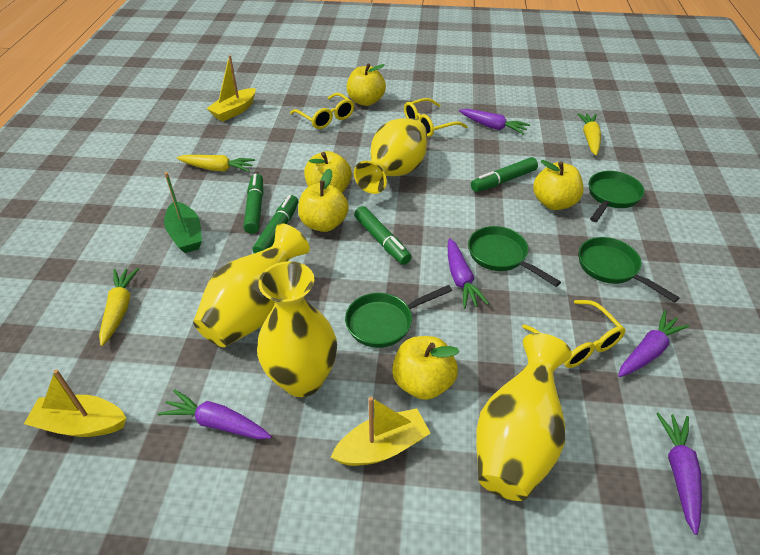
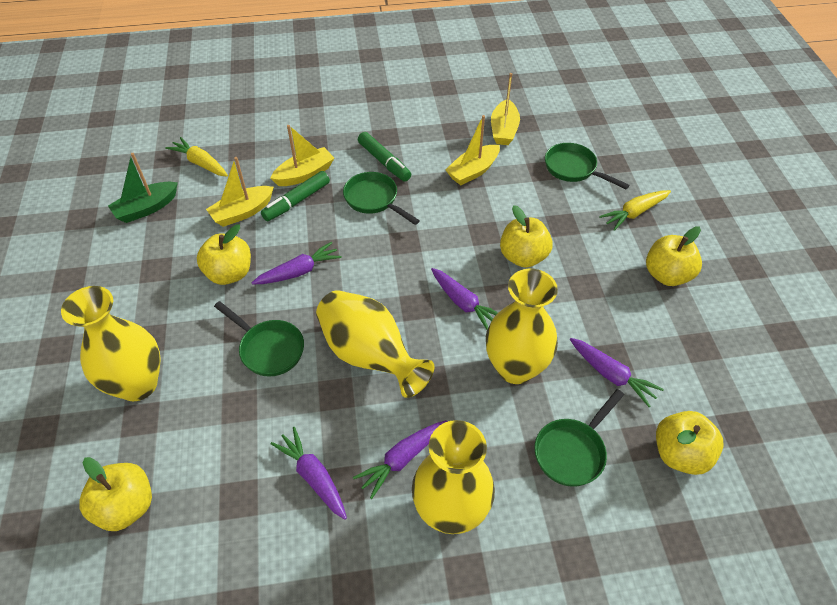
green marker: [244,173,263,234] [253,195,299,253] [354,206,411,265] [471,157,538,192] = 4 -> [261,171,330,221] [358,132,411,182] = 2
yellow boat: [24,369,126,437] [207,55,256,121] [331,397,430,466] = 3 -> [206,157,274,227] [270,125,334,186] [445,115,500,185] [491,73,520,145] = 4
yellow carrot: [99,268,139,346] [177,155,255,172] [577,113,601,156] = 3 -> [165,137,228,177] [599,190,671,231] = 2
yellow glasses: [290,93,354,129] [404,98,467,137] [522,300,625,368] = 3 -> none = 0

